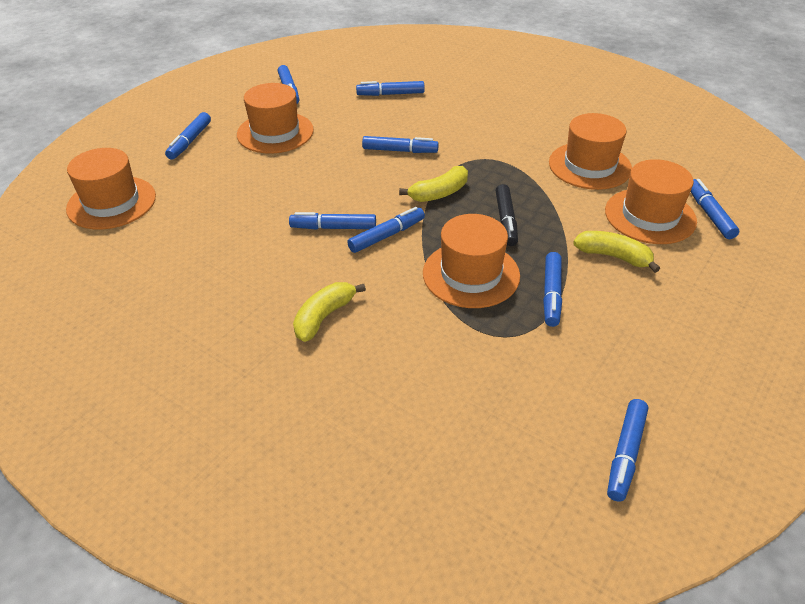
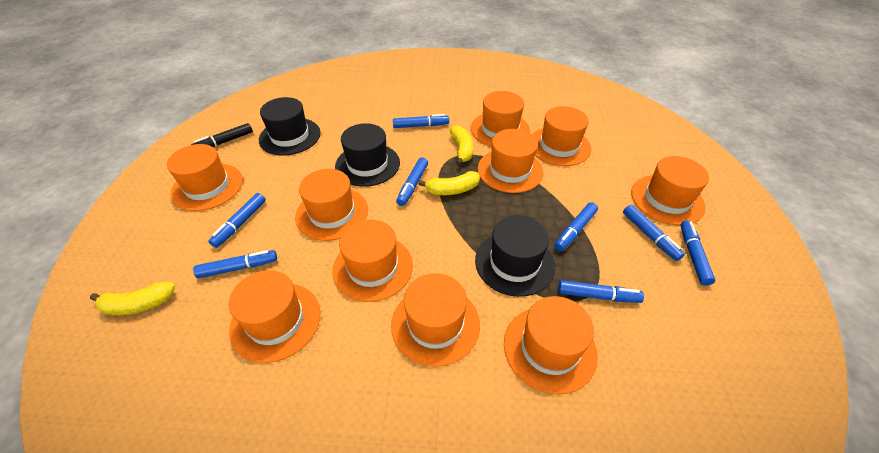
black hat: none = 0 -> [259,97,321,156] [335,123,400,187] [475,215,555,297] = 3
blue marker: [165,112,211,160] [278,65,299,104] [289,212,376,230] [347,207,425,253] [356,81,425,96] [362,136,439,153] [543,252,562,327] [607,399,648,502] [690,179,739,239] = 9 -> [193,250,277,278] [208,193,266,248] [393,114,449,128] [396,157,428,206] [554,202,598,252] [558,280,644,303] [623,205,685,261] [680,220,715,286] = 8
orange hat: [66,148,156,229] [237,83,314,153] [423,214,520,308] [549,113,632,190] [605,159,697,244] = 5 -> [167,144,243,211] [229,270,320,363] [295,169,368,241] [332,220,413,302] [391,273,480,367] [471,91,530,147] [478,129,543,193] [504,296,598,395] [532,106,591,166] [631,156,709,225] = 10

